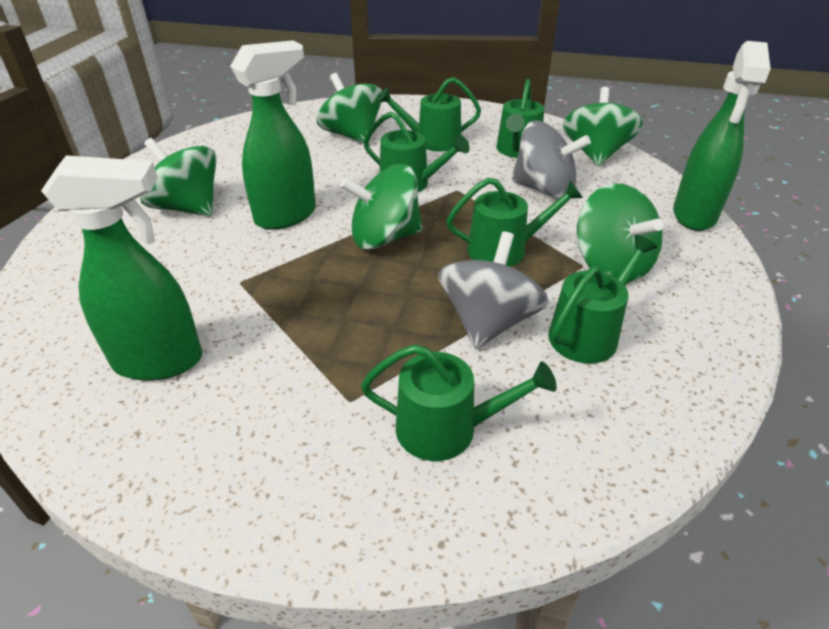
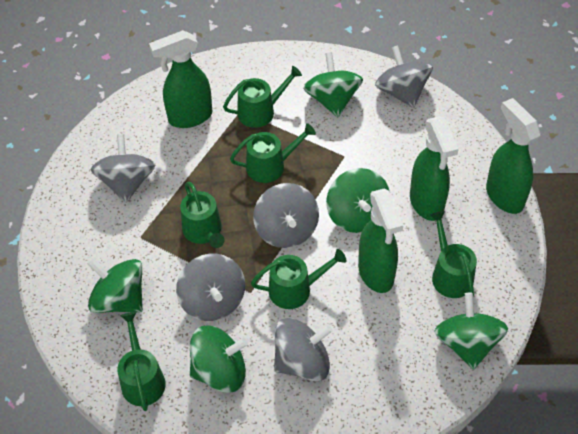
green spray bottle: [41,155,202,381] [230,40,316,230] [673,41,771,231] = 3 -> [149,30,212,128] [358,189,403,293] [410,116,459,221] [486,98,541,214] = 4
grey spinning top: [438,232,549,349] [512,121,591,199] = 2 -> [91,134,155,203] [176,254,245,321] [253,183,319,248] [274,318,333,381] [375,45,433,108] = 5

